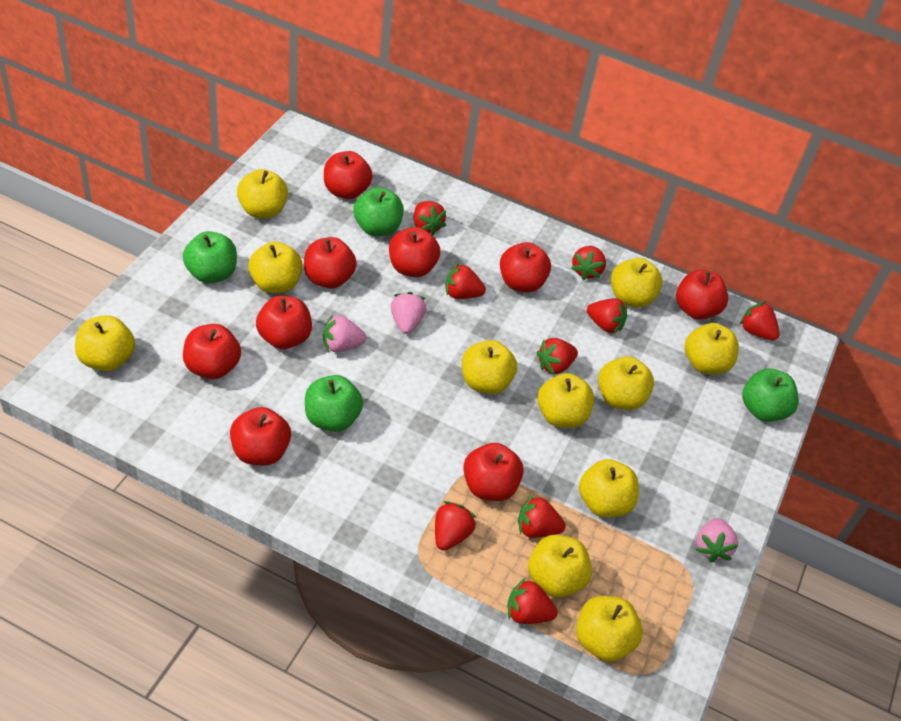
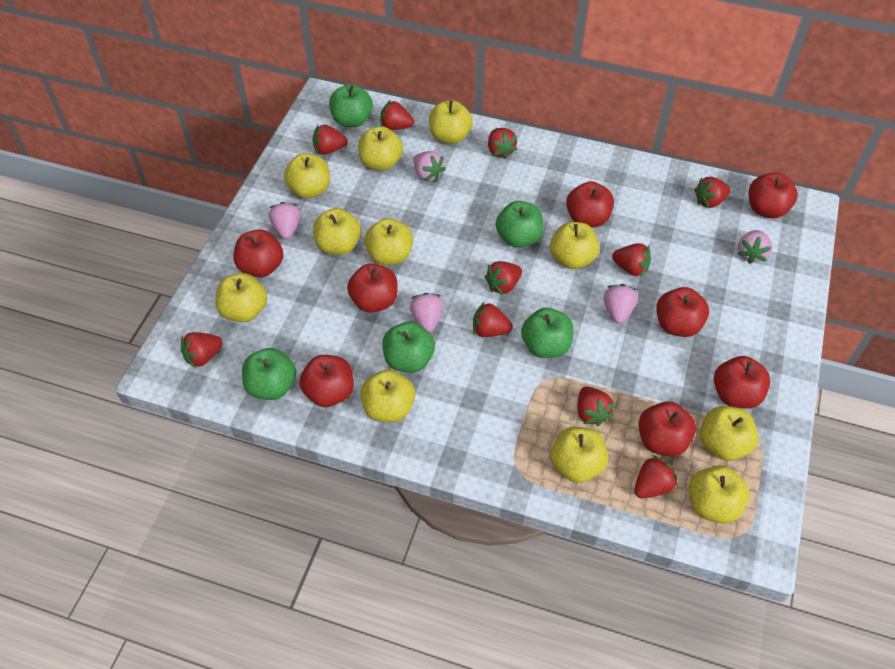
green apple: [183,231,237,283] [305,375,363,432] [354,187,404,236] [742,369,799,422] = 4 -> [242,348,296,400] [329,84,373,127] [382,322,435,373] [496,201,544,248] [521,308,574,358] = 5
pink strawberry: [323,314,366,352] [391,292,426,334] [696,518,738,562] = 3 -> [269,202,301,239] [410,293,444,333] [414,151,446,182] [604,284,638,324] [737,230,772,264] = 5
red apple: [183,324,241,379] [230,407,291,465] [256,295,312,349] [304,237,357,289] [324,151,372,199] [389,227,440,277] [463,443,524,501] [500,242,551,292] [676,270,728,320] = 9 -> [233,229,283,277] [299,355,354,407] [347,263,398,313] [566,181,614,227] [639,402,696,457] [656,287,709,337] [714,356,770,409] [749,172,798,218] = 8
red strawberry: [414,201,446,236] [435,501,476,550] [446,263,486,299] [507,578,558,624] [518,495,566,538] [536,338,578,375] [571,246,606,280] [587,298,627,334] [740,302,780,340] = 9 -> [181,332,223,368] [312,124,348,155] [380,101,414,130] [473,301,513,337] [485,261,522,295] [488,128,517,159] [577,386,614,426] [612,243,651,277] [634,455,678,499] [694,177,731,208] = 10

